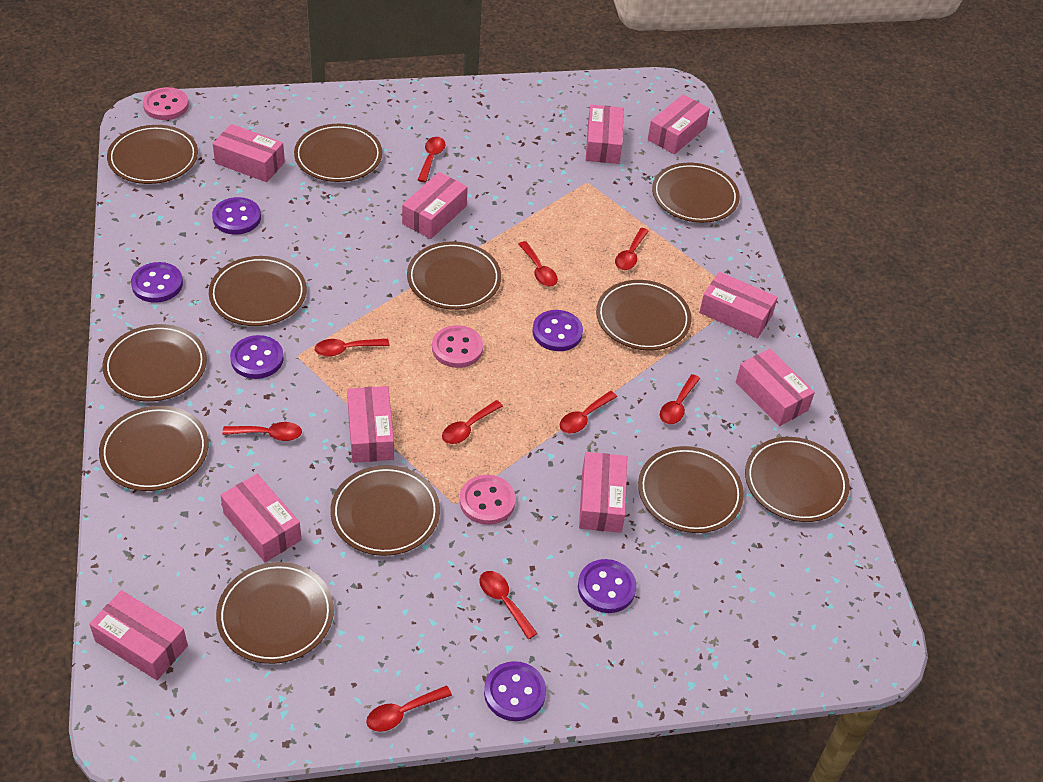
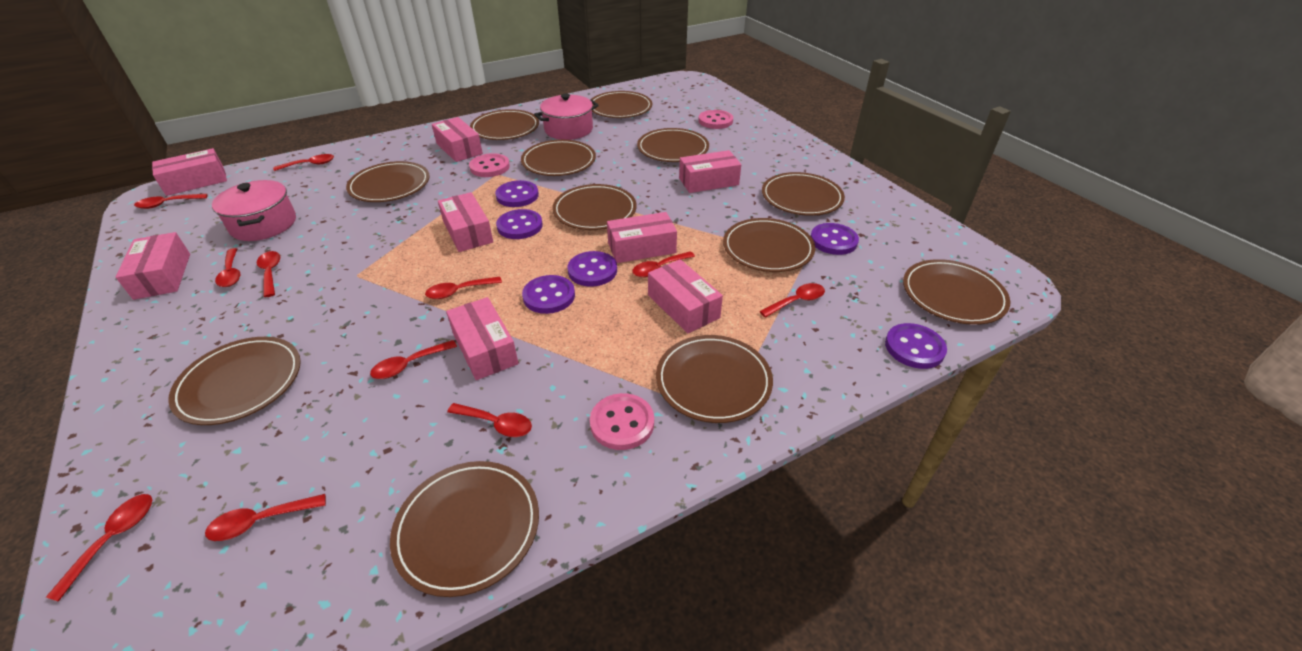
pink box: [89,590,188,680] [213,124,285,182] [220,474,302,562] [347,386,394,463] [402,172,468,239] [579,452,627,533] [586,105,624,164] [648,94,710,154] [699,272,778,338] [736,349,815,426] = 10 -> [116,232,190,300] [152,148,227,196] [432,117,483,162] [438,192,493,252] [446,297,519,380] [607,212,677,263] [648,259,723,333] [679,150,741,193] = 8
pink pot: none = 0 -> [212,180,296,241] [534,94,599,140] = 2
red spoon: [222,422,302,441] [315,339,389,357] [366,686,452,732] [418,137,446,182] [442,400,503,444] [479,571,538,639] [518,241,558,287] [559,391,617,434] [615,228,649,270] [660,374,700,424] = 10 -> [46,494,152,602] [134,194,207,209] [205,494,326,541] [215,248,241,287] [257,251,280,297] [273,154,334,171] [370,340,457,379] [425,277,502,299] [447,403,532,437] [632,251,695,277] [760,283,825,318] = 11

